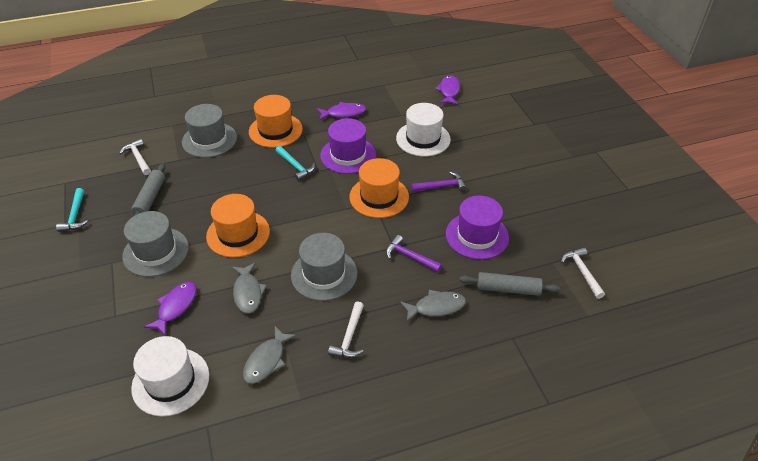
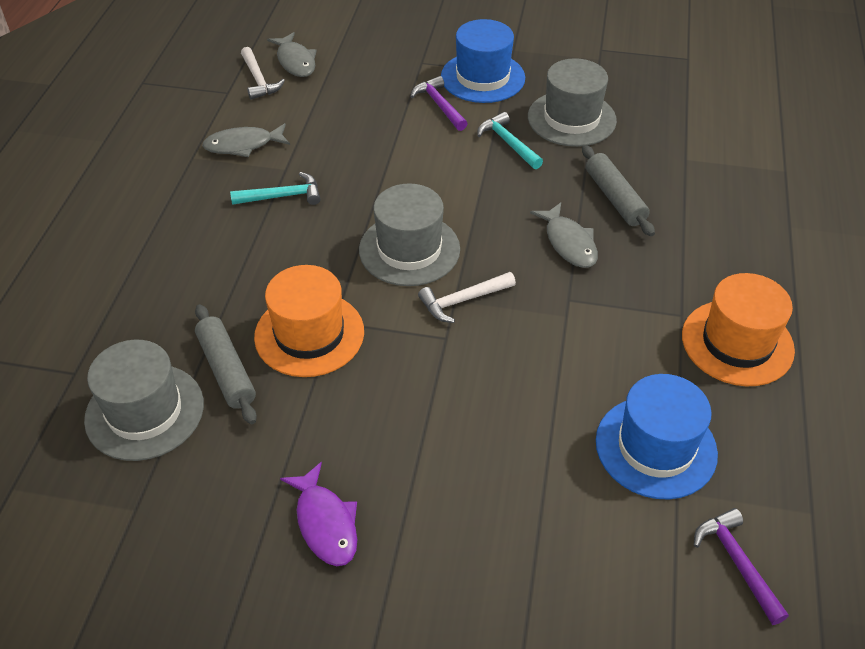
blue hat: none = 0 -> [441,19,525,103] [596,374,718,499] = 2
orange hat: [206,194,270,258] [249,95,303,148] [349,158,409,218] = 3 -> [254,265,364,377] [682,273,795,386] = 2
purple fish: [144,282,197,336] [317,102,366,121] [435,75,460,105] = 3 -> [280,462,357,566] = 1
purple hat: [320,118,376,174] [446,196,509,260] = 2 -> none = 0
white hammer: [119,139,151,175] [328,302,364,358] [561,247,605,299] = 3 -> [241,47,285,100] [418,272,516,323] = 2
white hat: [131,336,209,417] [396,103,451,157] = 2 -> none = 0

